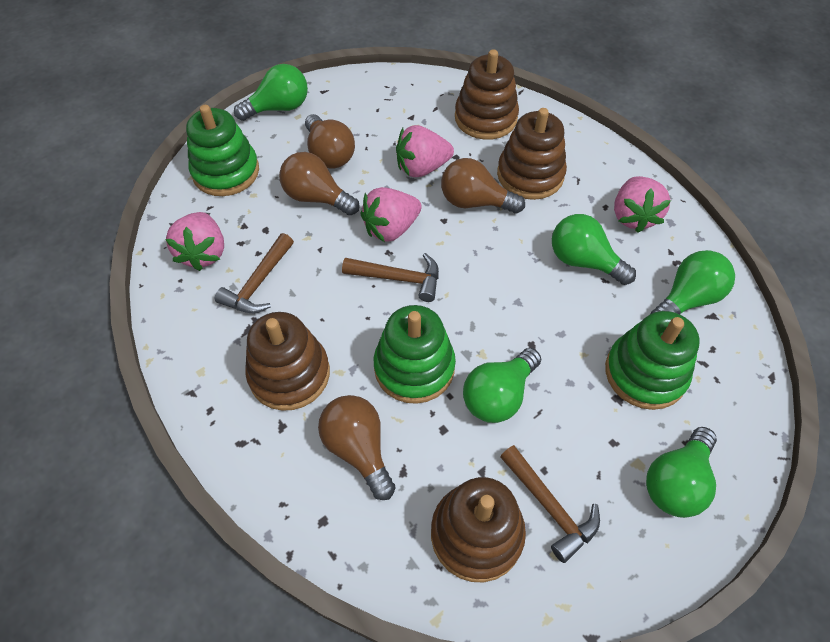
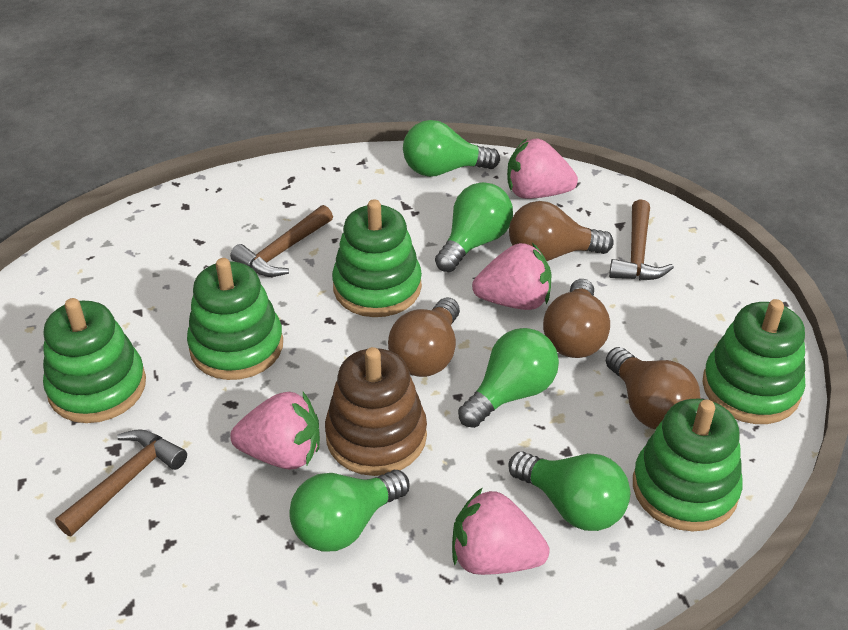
brown stacking toy: [245,312,330,411] [431,477,526,583] [455,49,519,140] [497,108,567,200] = 4 -> [325,347,427,476] = 1
green stacking toy: [186,105,259,196] [374,305,456,404] [605,311,700,410] = 3 -> [43,298,146,423] [187,258,283,380] [332,199,422,317] [633,399,743,531] [702,299,805,424] = 5

